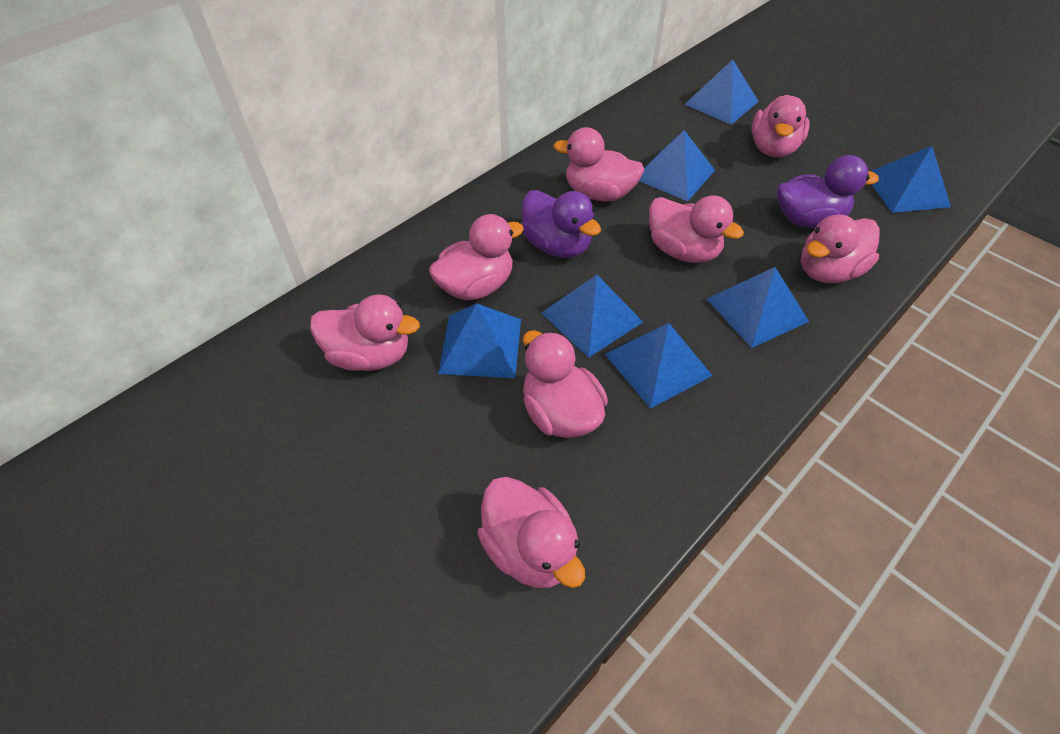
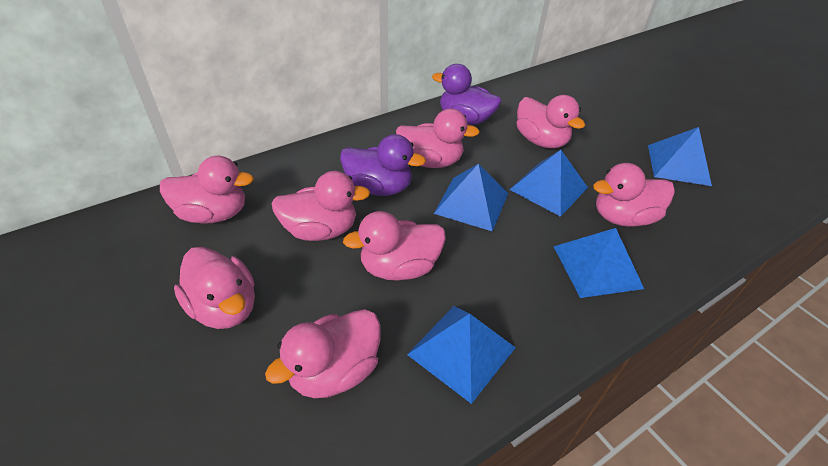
blue pyramid: [438,304,521,378] [541,275,643,358] [605,323,713,409] [639,130,715,202] [684,59,759,125] [707,267,809,348] [871,146,951,213] = 7 -> [407,306,516,404] [434,164,508,232] [509,150,588,217] [553,228,644,298] [648,127,712,186] = 5

